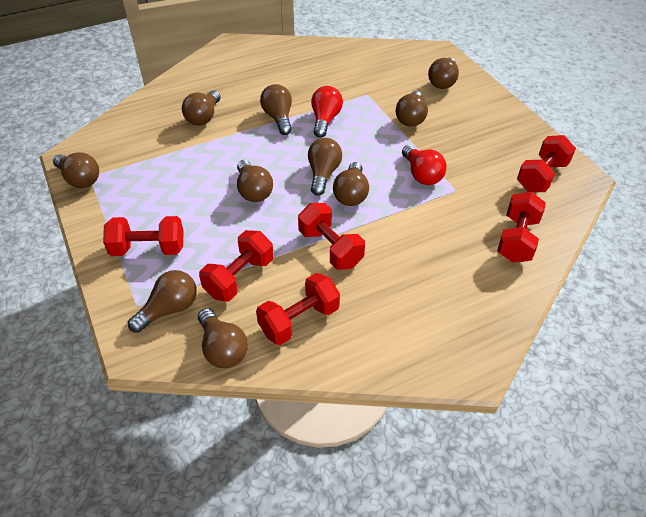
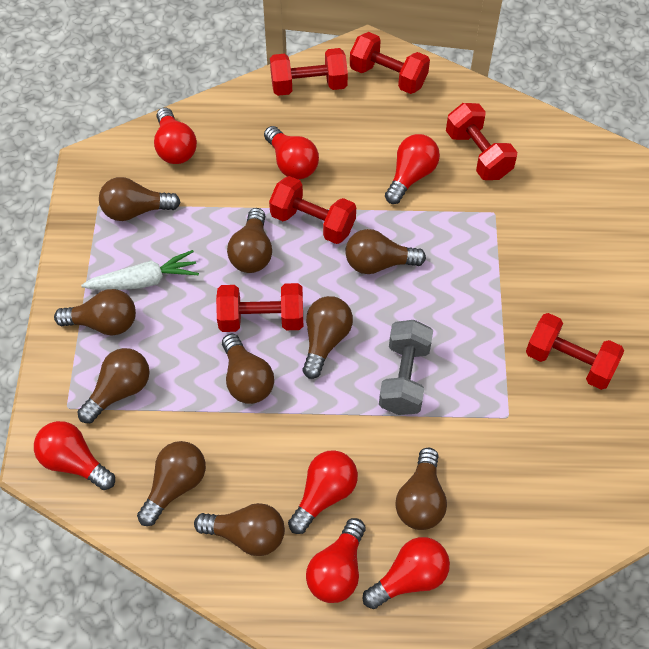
grey dumbbell: none = 0 -> [379,320,433,415] = 1
red light bulb: [311,86,343,137] [402,145,447,185] = 2 -> [34,421,115,490] [154,107,197,164] [264,126,319,179] [288,450,358,534] [306,518,365,603] [362,537,450,609] [385,134,440,204] = 7
white carrot: none = 0 -> [81,250,199,290] = 1

